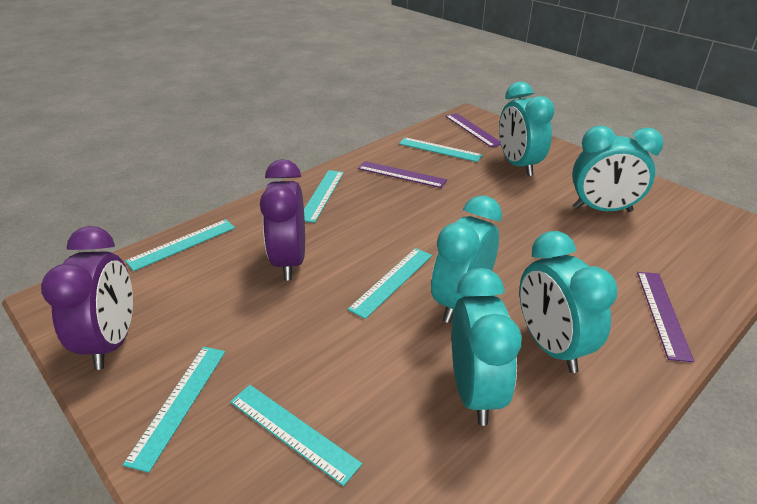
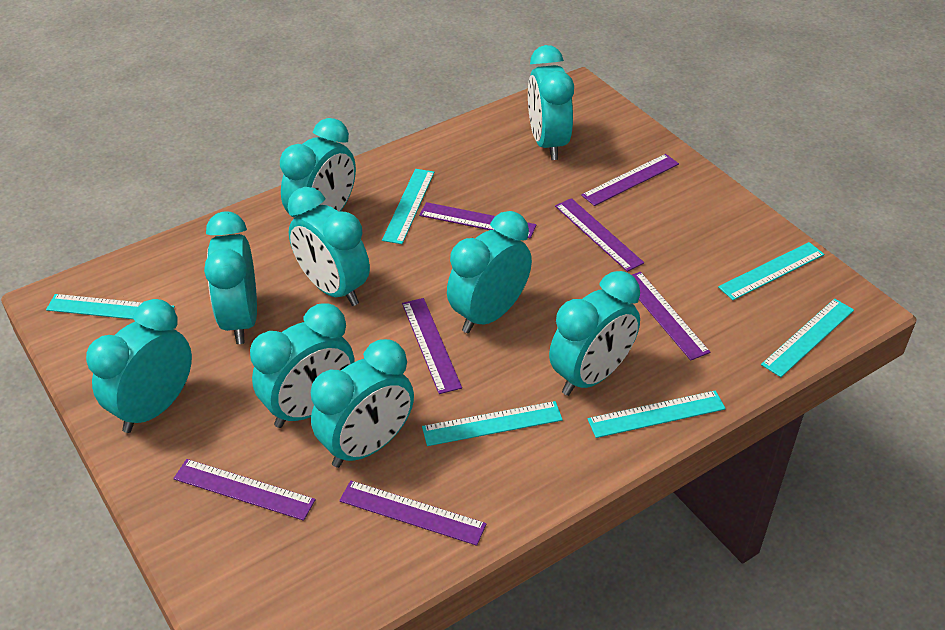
purple clock: [41,226,133,370] [260,159,305,280] = 2 -> none = 0
purple ruler: [358,161,447,188] [445,113,501,148] [637,272,694,362] = 3 -> [173,459,316,521] [339,480,486,546] [402,298,462,394] [419,202,536,238] [555,198,644,272] [581,154,679,206] [632,272,710,361] = 7
turquoise clock: [431,195,502,323] [452,268,522,426] [499,82,555,176] [519,231,617,373] [572,126,664,212] = 5 -> [86,299,192,433] [204,211,257,344] [250,303,354,428] [280,118,356,218] [288,187,370,306] [311,339,414,468] [447,211,532,333] [528,45,574,160] [549,271,640,396] = 9

